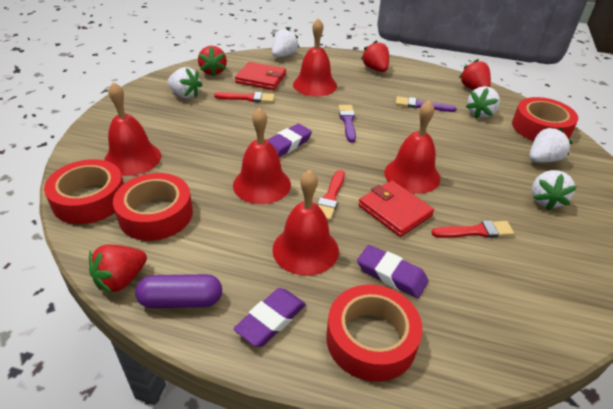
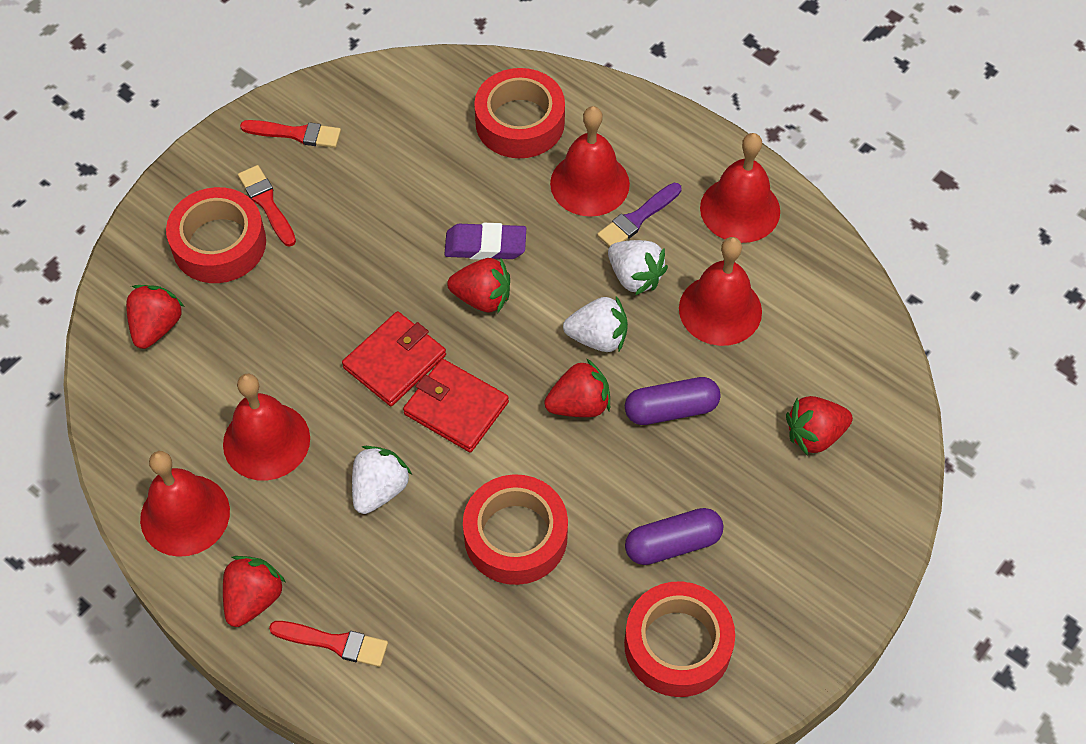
purple brush: [338,105,356,142] [396,96,456,112] = 2 -> [597,183,682,247] = 1
purple capsule: [135,274,222,308] = 1 -> [625,377,721,425] [625,508,723,565] = 2
purple eraser: [233,288,306,347] [267,124,312,157] [357,245,429,298] = 3 -> [444,223,526,260] = 1
red strawberry: [89,244,147,294] [198,46,227,76] [361,40,389,72] [459,59,491,90] = 4 -> [126,285,184,349] [223,556,286,627] [447,258,510,314] [544,358,610,417] [786,396,853,456] = 5
white strawberry: [168,67,202,98] [272,28,300,57] [466,86,500,118] [530,127,573,162] [532,170,577,210] = 5 -> [352,446,412,514] [563,296,628,352] [608,240,668,295] = 3

